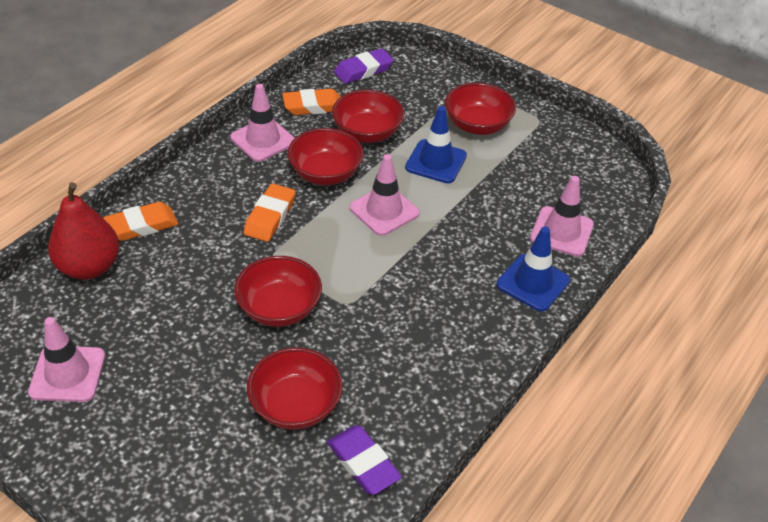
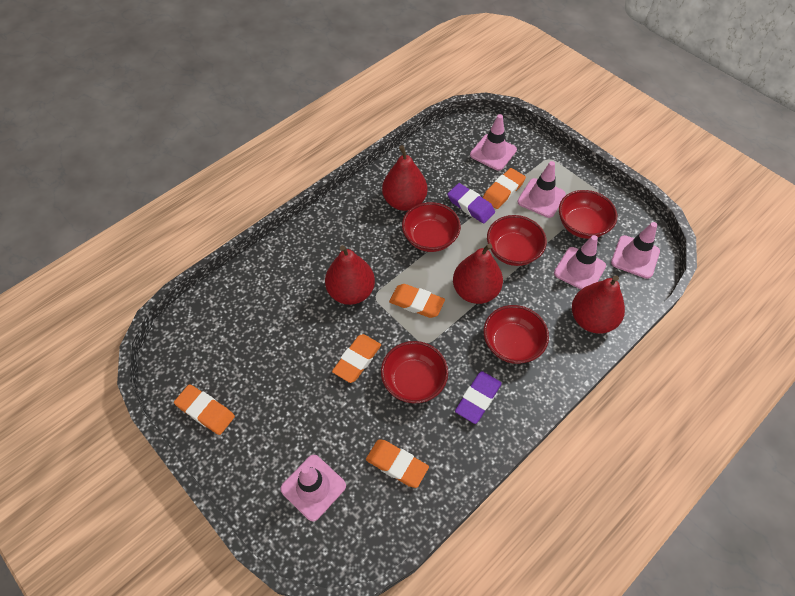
blue traffic cone: [405,106,467,183] [496,226,570,312] = 2 -> none = 0
orange eraser: [103,202,178,241] [244,184,296,242] [282,89,341,115] = 3 -> [174,384,235,435] [332,334,381,383] [366,439,429,488] [389,284,445,318] [483,168,526,209] = 5
pink traffic cone: [28,317,105,402] [230,84,295,162] [349,154,420,236] [530,176,594,257] = 4 -> [280,455,346,521] [470,114,517,171] [517,161,566,218] [554,235,606,289] [611,222,660,279] = 5
red pear: [48,182,119,280] = 1 -> [325,245,375,305] [382,145,427,211] [453,243,503,304] [572,275,625,334] = 4

